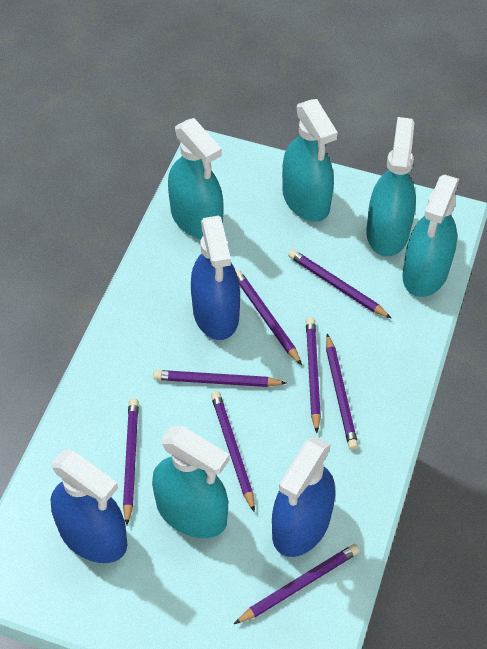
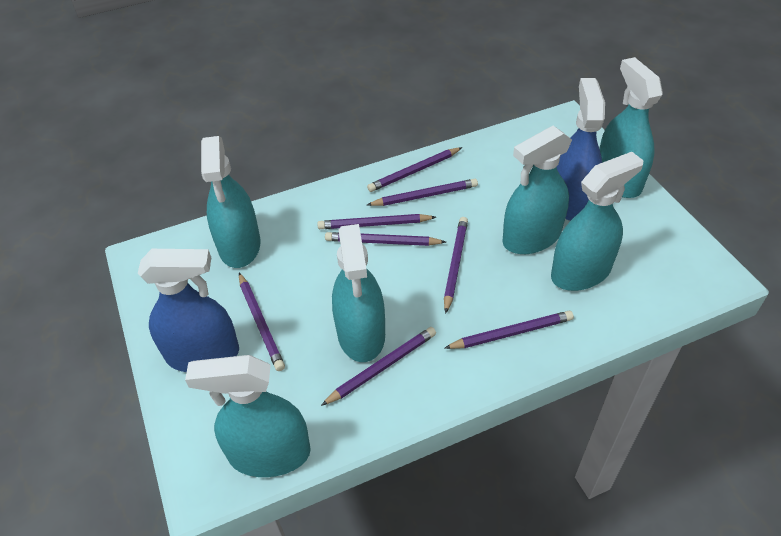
blue spray bottle: [50,450,127,563] [191,216,240,340] [272,436,335,557] = 3 -> [138,249,239,372] [557,78,605,221] = 2
turquoise spray bottle: [152,426,230,538] [168,118,223,239] [282,99,338,222] [366,117,416,256] [402,175,459,297] = 5 -> [185,355,311,477] [201,136,261,268] [332,224,385,362] [503,126,572,254] [551,152,644,291] [599,57,663,198] = 6

